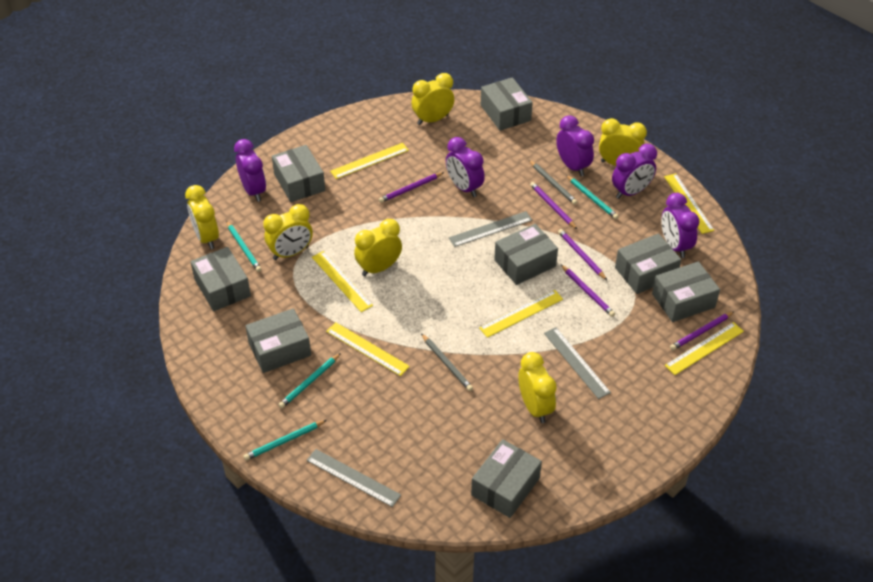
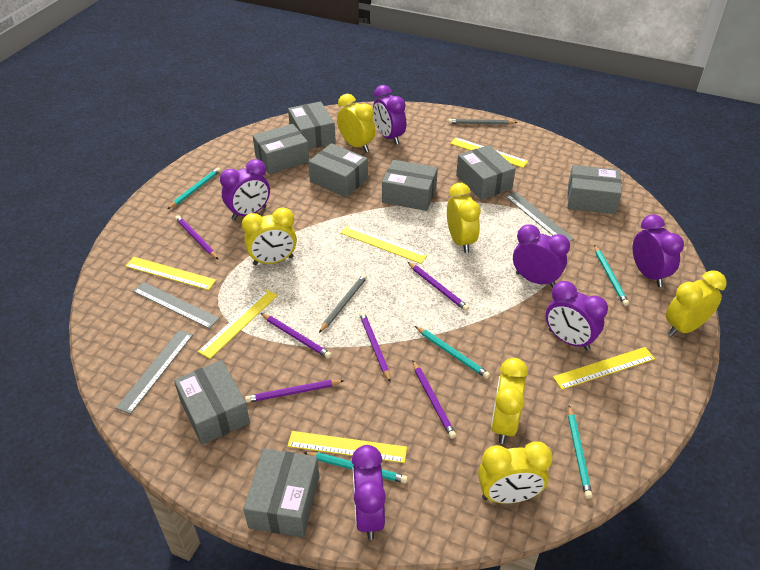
purple clock: [234,139,266,202] [446,137,485,197] [556,115,594,176] [612,144,657,199] [662,193,699,258] = 5 -> [220,159,270,220] [352,445,386,540] [373,85,406,145] [513,224,570,288] [546,281,608,351] [632,215,684,287] = 6
purple pencil: [379,172,444,203] [530,182,577,229] [558,229,607,280] [561,265,615,317] [670,311,734,350] = 5 -> [175,215,219,260] [245,380,345,403] [261,313,332,359] [359,312,391,383] [408,262,469,311] [413,361,456,439] = 6
turquoise pencil: [226,221,262,272] [244,420,327,460] [278,353,341,408] [566,175,619,219] = 4 -> [168,167,221,209] [303,452,408,483] [415,326,490,379] [568,405,592,499] [594,245,629,306] = 5

